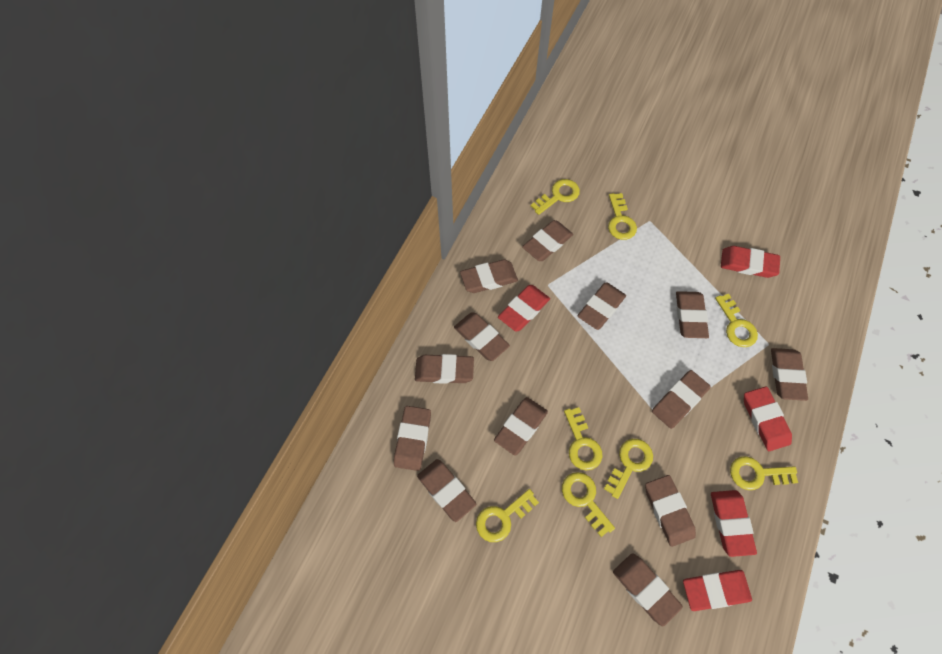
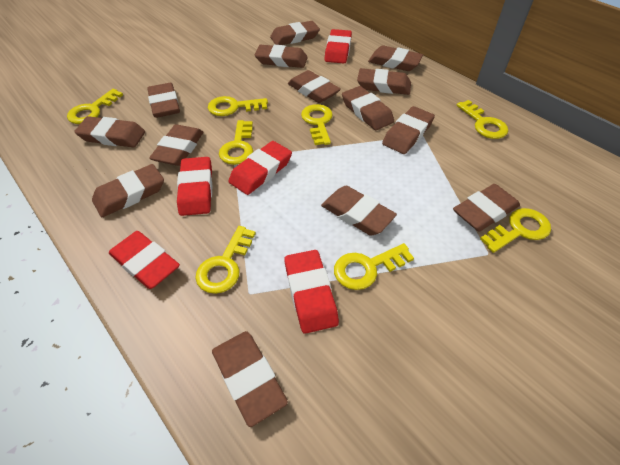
brown eraser: [394,406,431,471] [415,354,474,384] [417,459,476,522] [454,312,510,361] [460,259,518,293] [494,397,548,456] [522,220,573,261] [578,282,626,330] [613,553,683,627] [645,475,696,547] [652,370,711,429] [676,291,709,338] [771,348,808,401] = 13 -> [74,116,145,147] [92,164,164,217] [147,83,180,118] [149,124,204,166] [212,331,288,427] [255,44,308,68] [270,21,320,45] [288,70,341,103] [321,186,397,235] [342,86,394,130] [357,68,411,95] [368,45,423,71] [382,106,435,154] [453,184,520,231] = 14

